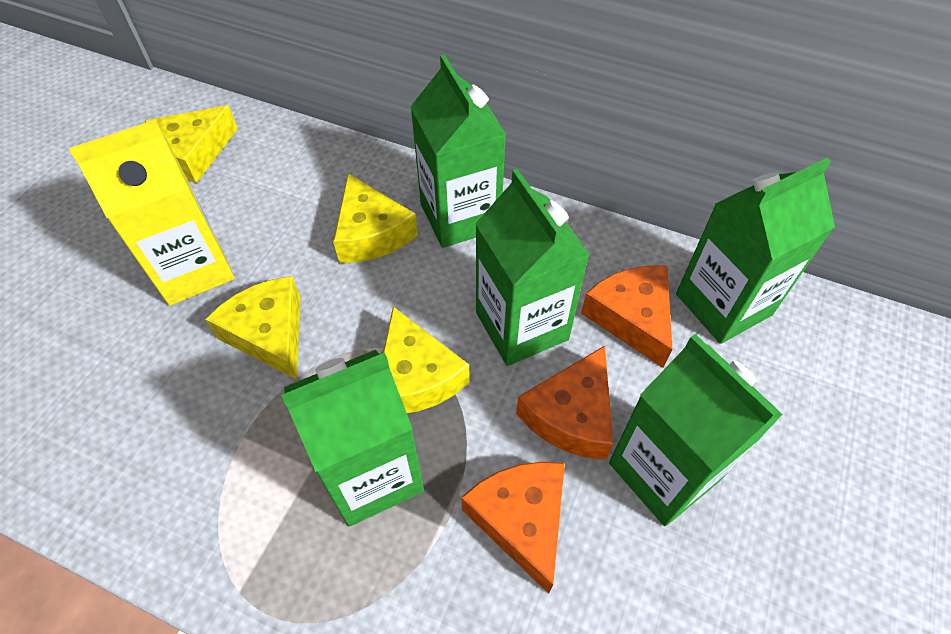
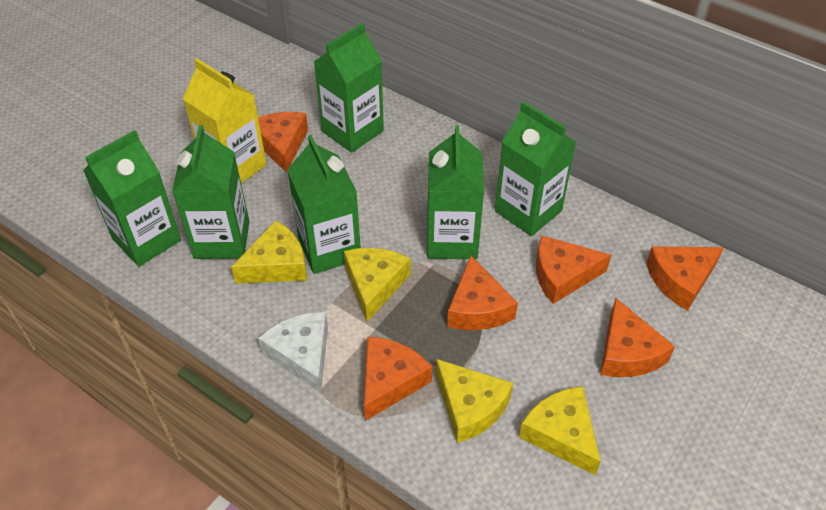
green carton: [281,350,424,527] [411,54,506,248] [475,169,590,366] [609,334,783,526] [676,158,835,344] = 5 -> [83,130,181,267] [172,125,250,259] [287,135,361,274] [314,23,384,153] [427,125,484,259] [495,101,576,236] = 6
orange cheese: [461,462,565,594] [516,346,613,460] [581,265,672,368] = 3 -> [258,112,308,173] [364,337,432,421] [447,255,518,330] [536,235,611,304] [600,298,675,377] [646,246,724,311] = 6
white cheese: none = 0 -> [258,312,328,393] = 1

